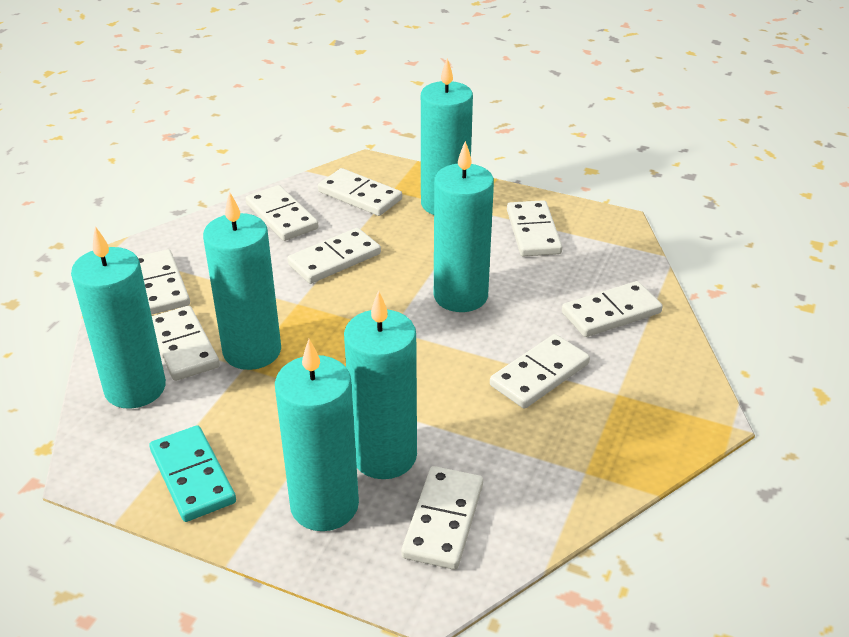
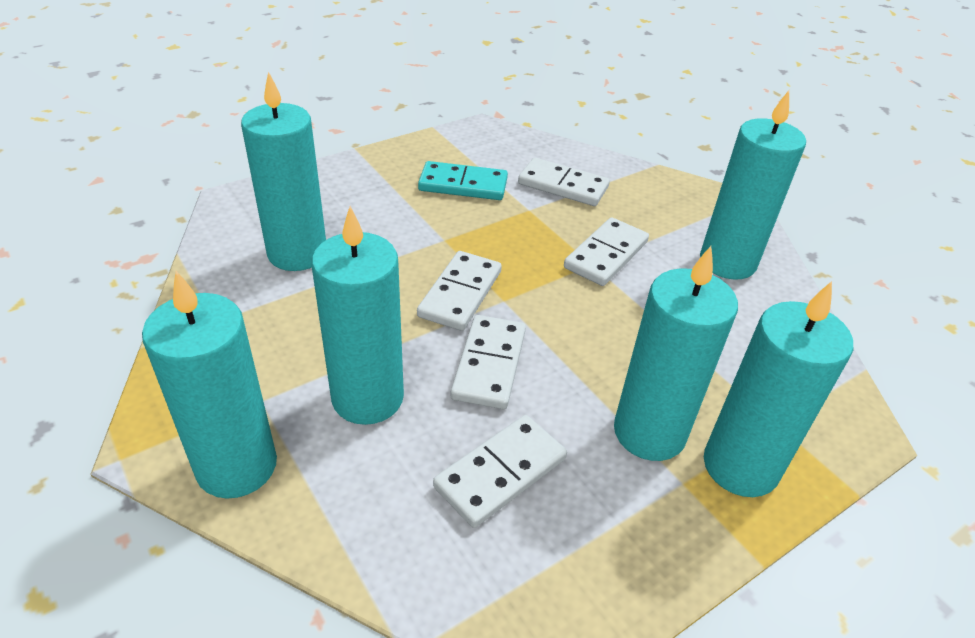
white domino: [137,249,190,315] [152,306,220,381] [245,185,318,241] [287,228,381,284] [318,168,402,216] [401,466,483,570] [490,334,590,409] [507,200,562,257] [562,281,663,337] = 9 -> [417,251,502,331] [433,415,567,528] [451,315,526,409] [518,158,610,206] [564,217,649,286] = 5

